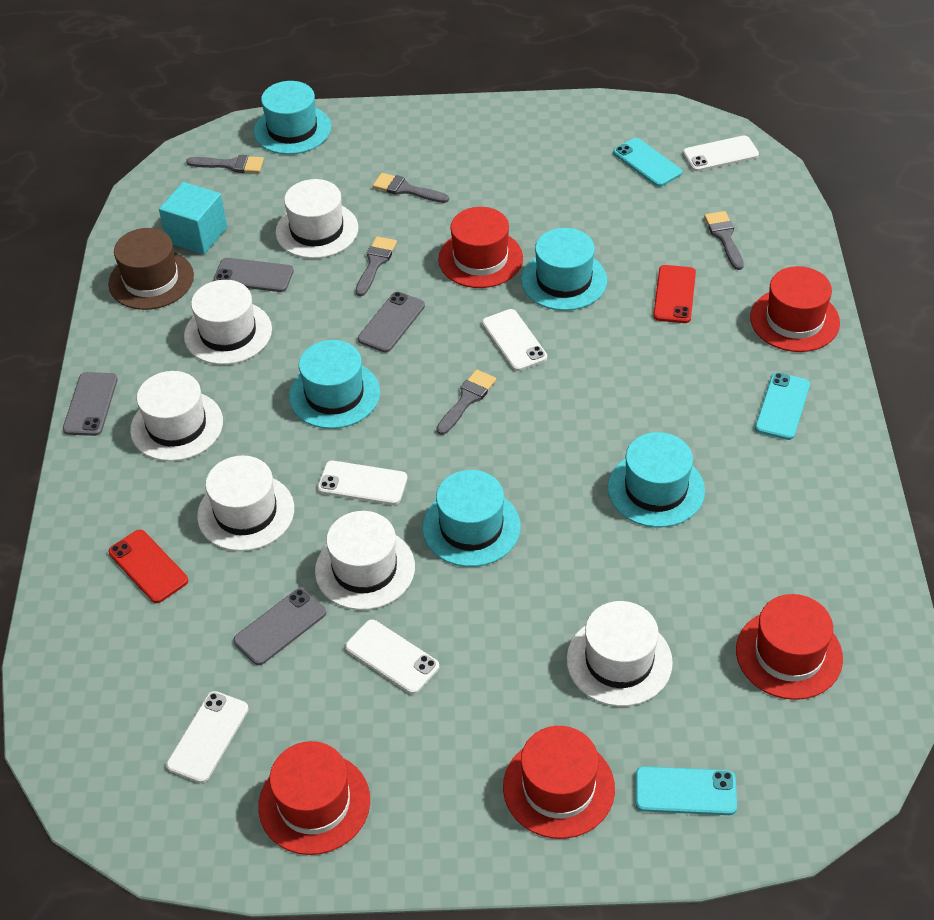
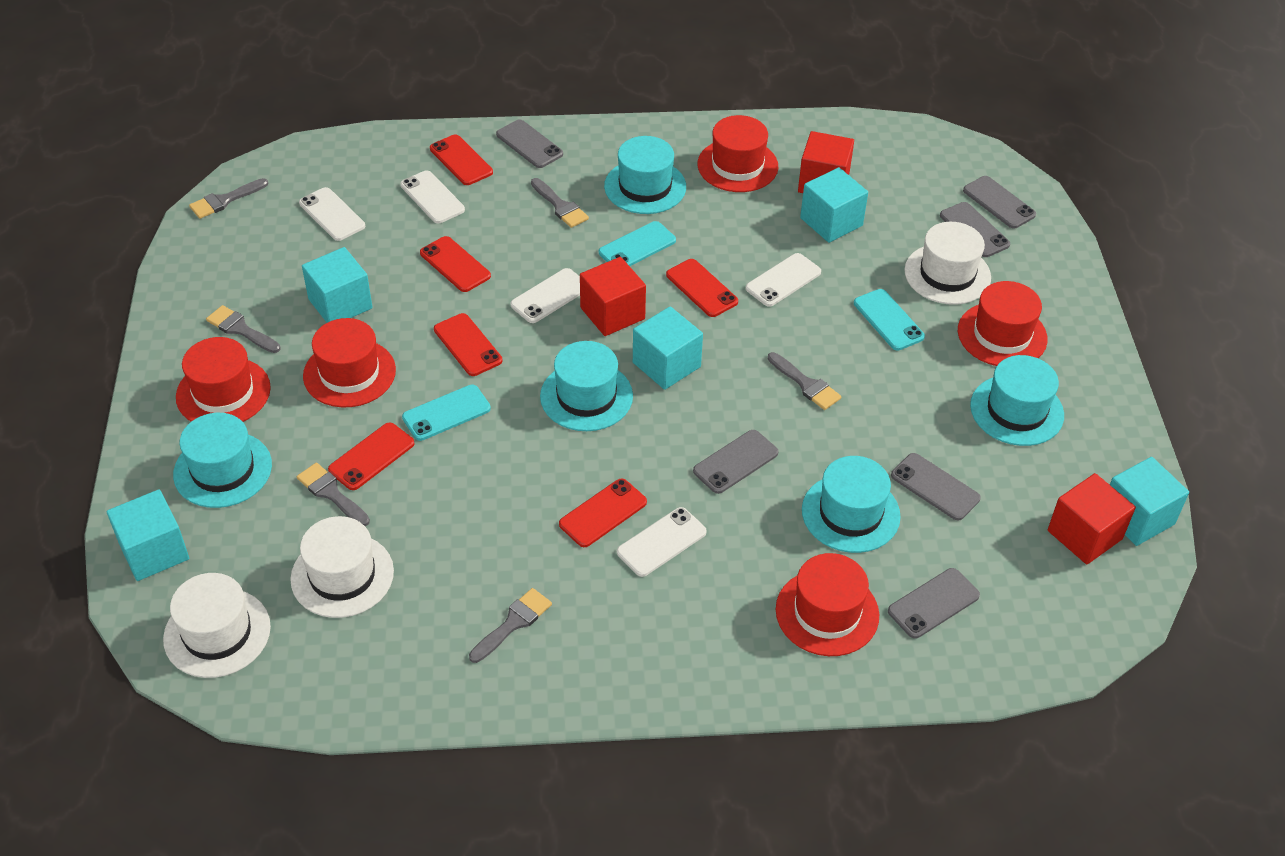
brown hat: [108,228,194,310] = 1 -> none = 0
grey brush: [186,155,264,173] [356,236,397,296] [373,173,449,203] [436,370,496,435] [704,211,744,270] = 5 -> [189,178,268,219] [206,305,281,353] [297,463,370,526] [469,588,552,663] [531,178,589,228] [768,352,841,410] = 6
grey phone: [63,372,118,436] [214,258,294,292] [233,588,326,665] [358,292,425,353] = 4 -> [496,119,563,168] [693,430,778,494] [888,568,980,638] [891,453,981,521] [940,202,1010,257] [963,176,1036,229] = 6
red cube: none = 0 -> [580,257,646,336] [798,131,854,193] [1048,473,1136,564] = 3
red phone: [109,530,188,603] [653,265,696,323] = 2 -> [328,422,415,490] [420,236,491,292] [430,135,493,185] [434,313,502,376] [559,479,647,547] [666,259,738,317] = 6
turquoise cube: [159,182,227,254] = 1 -> [107,489,189,581] [302,247,373,323] [633,306,703,390] [800,167,868,243] [1110,457,1189,546] = 5
white hat: [130,371,223,461] [184,280,272,365] [197,455,294,551] [276,179,358,259] [315,511,415,610] [566,601,673,706] = 6 -> [163,573,271,678] [290,516,394,618] [904,222,991,305] = 3

